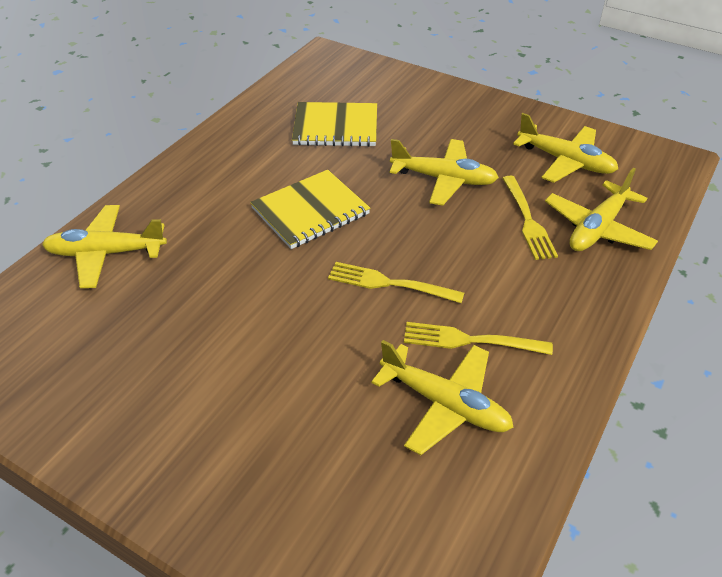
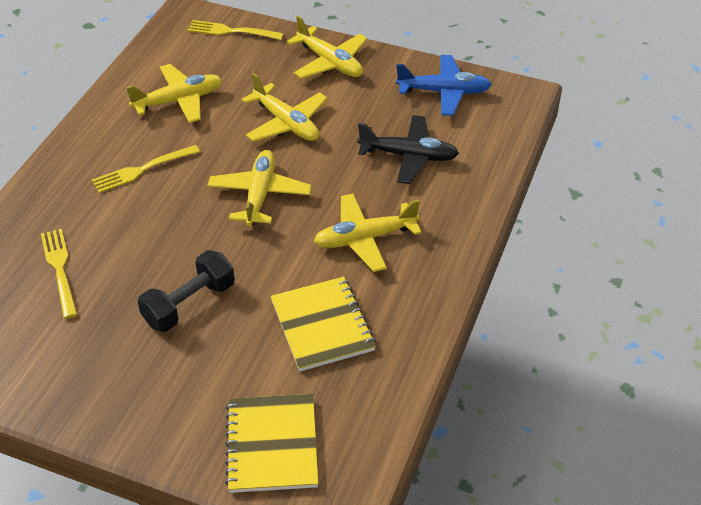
black dumbbell: none = 0 -> [138,250,235,332] = 1
black plane: none = 0 -> [358,115,459,184] = 1
blue plane: none = 0 -> [396,55,492,116] = 1

